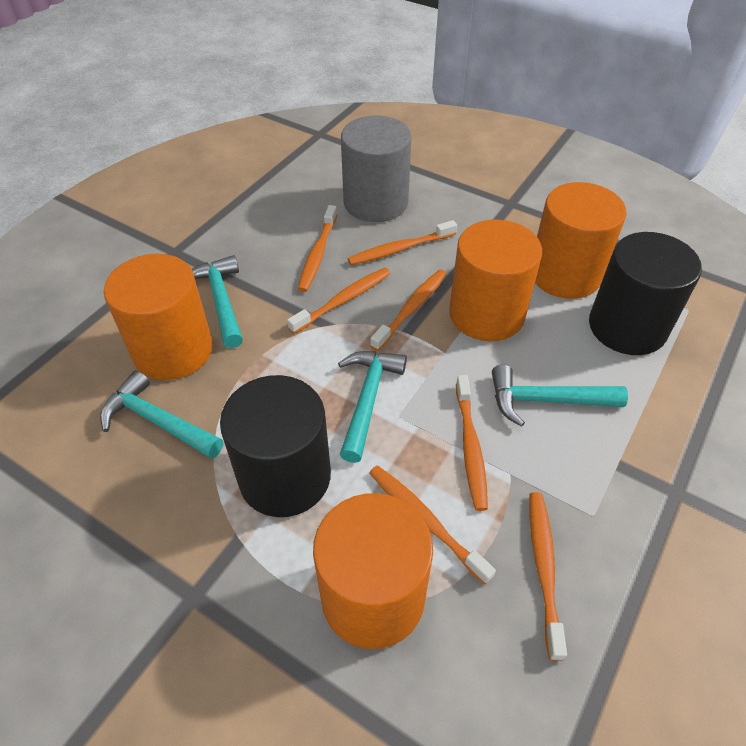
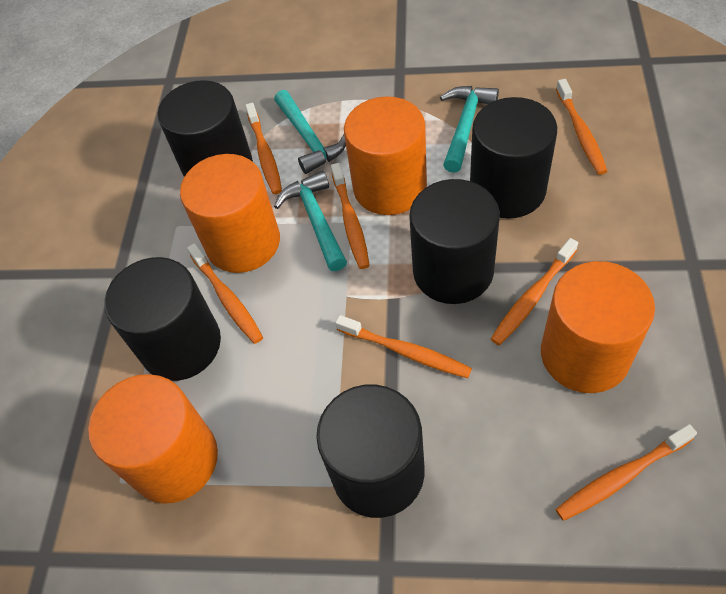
black cylinder: [220,375,331,517] [589,232,702,355] = 2 -> [104,257,221,381] [158,80,253,177] [316,385,425,518] [409,179,500,304] [470,97,557,218] = 5
grey cylinder: [341,116,412,222] = 1 -> none = 0
turquoise hammer: [100,370,223,459] [192,255,243,348] [338,351,407,463] [492,364,628,427] = 4 -> [274,90,346,174] [274,171,347,271] [440,86,499,173] = 3

